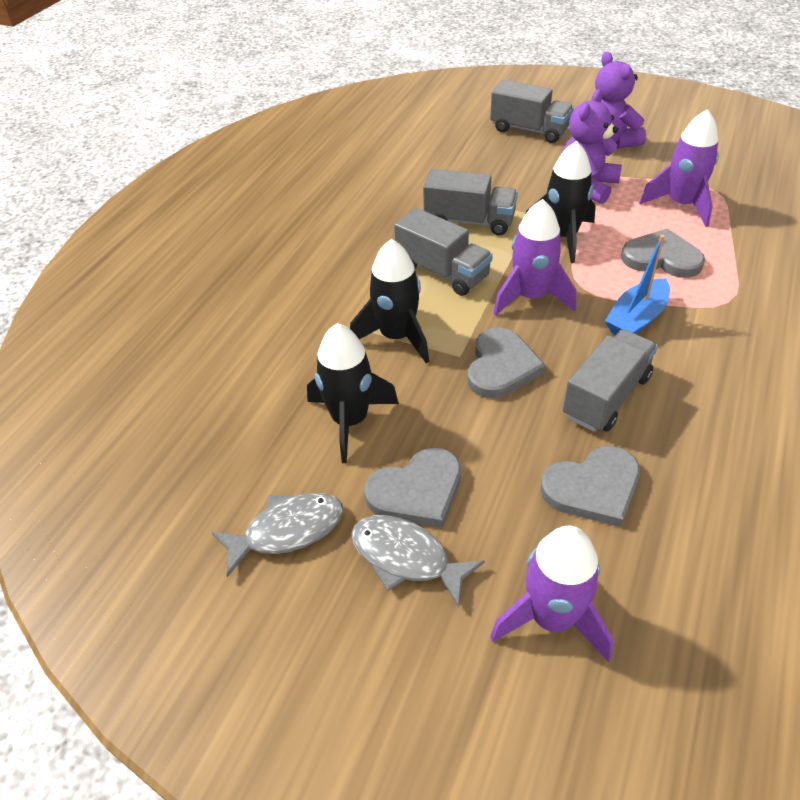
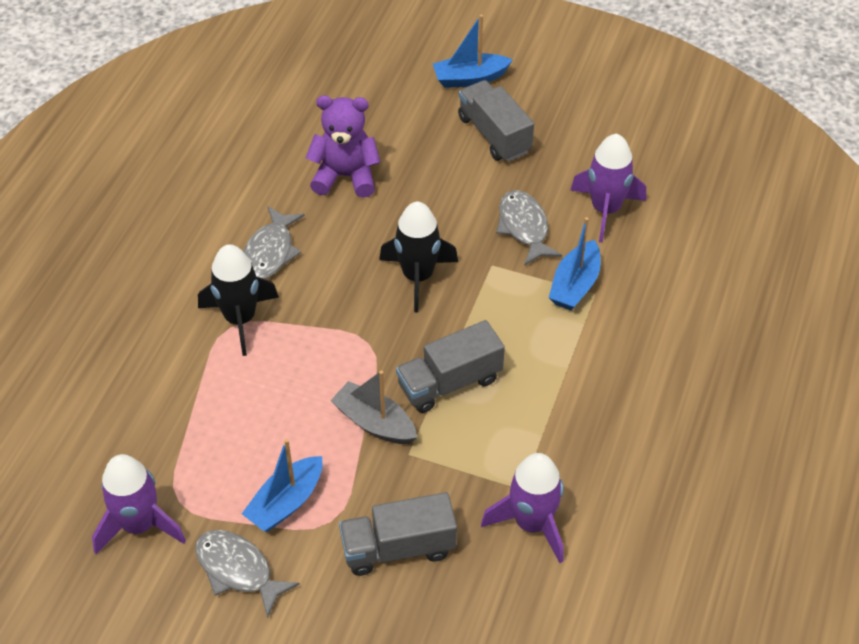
black rocket: [307,323,399,463] [350,239,429,363] [525,141,596,263] = 3 -> [198,244,279,356] [379,201,458,312] = 2
blue boat: [605,235,670,335] = 1 -> [242,439,323,532] [433,15,512,88] [549,217,601,310] = 3
grey boat: none = 0 -> [330,370,417,444] = 1
grey fish: [212,493,344,577] [351,515,485,608] = 2 -> [195,530,300,618] [243,206,305,279] [496,190,562,266] = 3
grey heart: [364,447,461,528] [467,328,546,398] [540,446,640,527] [621,228,705,278] = 4 -> none = 0
grey truck: [394,208,493,296] [423,169,518,235] [490,80,574,143] [563,329,658,432] = 4 -> [339,492,457,576] [396,320,505,413] [458,80,534,162] = 3
purple teddy bear: [561,89,622,204] [595,52,646,149] = 2 -> [306,95,381,198] = 1

